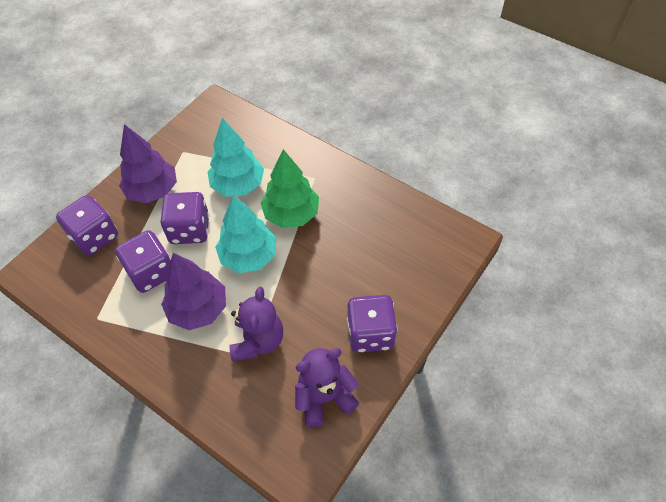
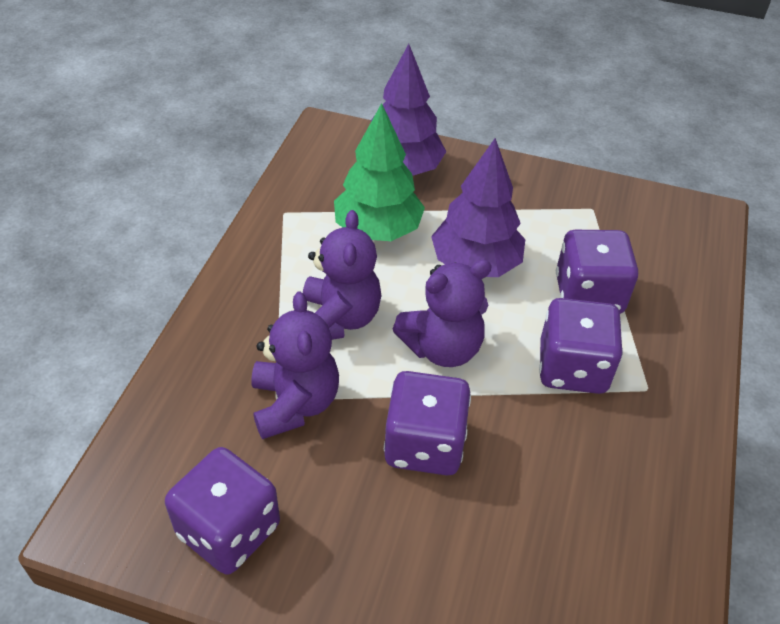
purple teddy bear: [229,287,283,361] [295,348,359,427] = 2 -> [251,291,339,439] [303,210,382,340] [393,260,492,367] = 3
turquoise tree: [208,118,264,197] [215,195,276,273] = 2 -> none = 0

